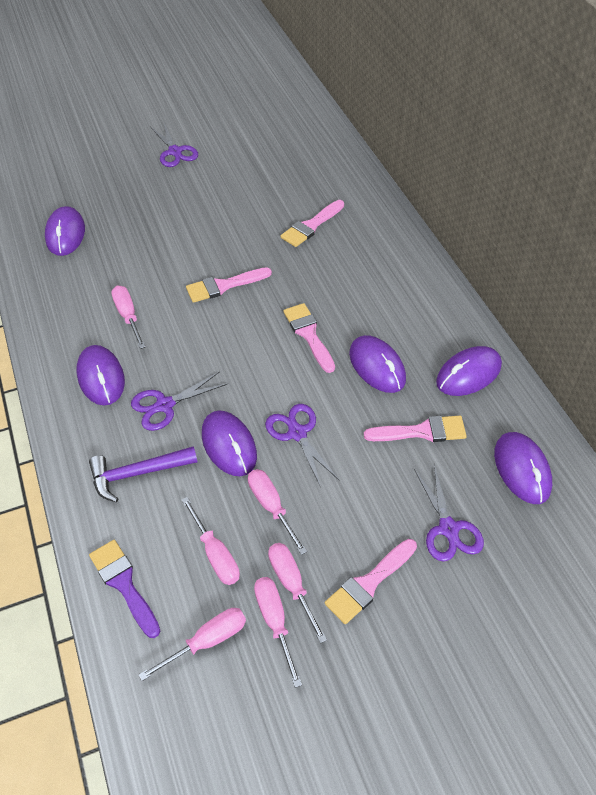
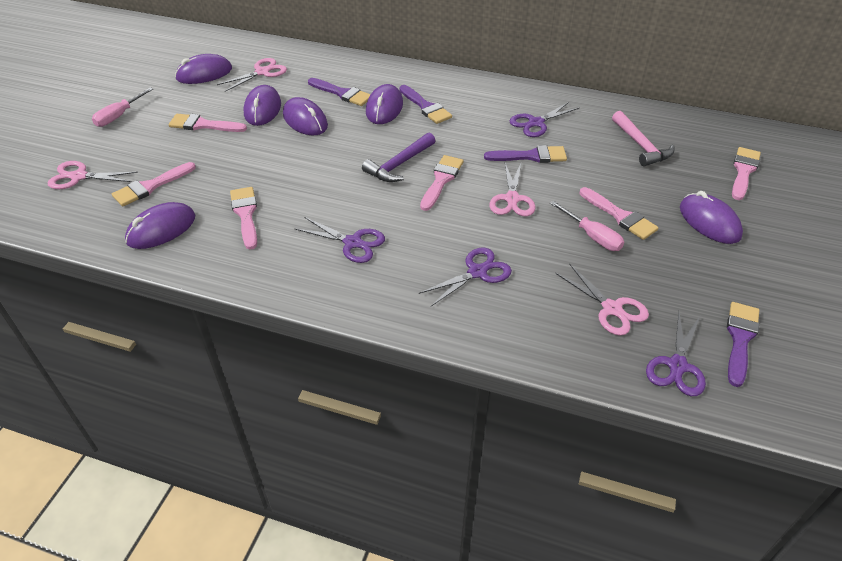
pink brush: [186,267,272,303] [281,200,344,247] [283,303,335,373] [325,539,417,624] [364,416,467,442] = 5 -> [112,162,196,207] [168,114,247,132] [230,187,257,249] [420,155,464,211] [580,187,659,240] [732,147,761,200] = 6
pink hammer: none = 0 -> [612,111,674,166] = 1
pink scissors: none = 0 -> [48,161,138,189] [217,58,287,91] [489,163,536,216] [555,263,649,336] = 4
pink screwdriver: [111,286,146,349] [139,608,246,681] [182,497,240,585] [248,469,307,555] [254,577,302,688] [268,543,327,643] = 6 -> [92,87,153,127] [550,201,624,251] = 2
purple brush: [89,540,160,638] = 1 -> [308,78,371,106] [399,85,452,124] [484,145,567,163] [727,302,759,387] = 4

